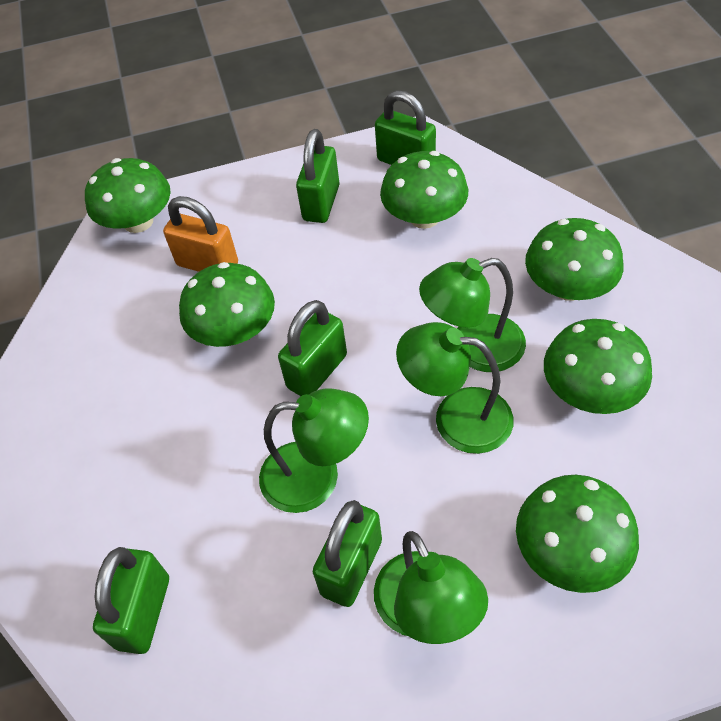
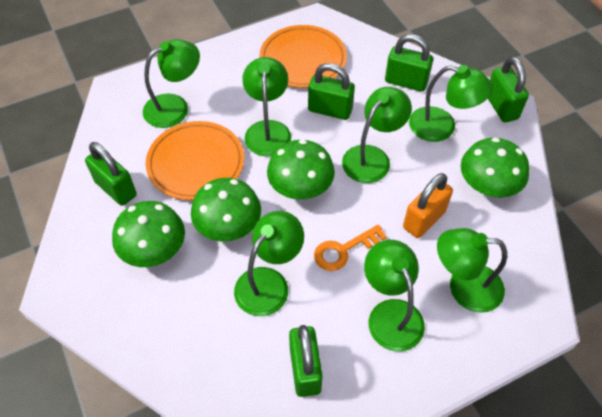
green lamp: [259,388,369,513] [374,531,488,644] [396,322,514,454] [419,258,526,372] = 4 -> [143,39,200,128] [234,211,304,316] [242,57,291,156] [342,87,412,183] [364,240,425,351] [409,65,493,142] [437,228,507,313] = 7
green mushroom: [85,158,171,233] [179,262,275,347] [380,151,468,229] [516,475,639,593] [525,218,624,301] [544,319,652,414] = 6 -> [112,201,185,267] [191,178,261,241] [267,139,335,200] [461,137,530,198] = 4
orange key: none = 0 -> [314,224,387,271] = 1
orange plate: none = 0 -> [145,121,244,200] [259,25,347,88] = 2

